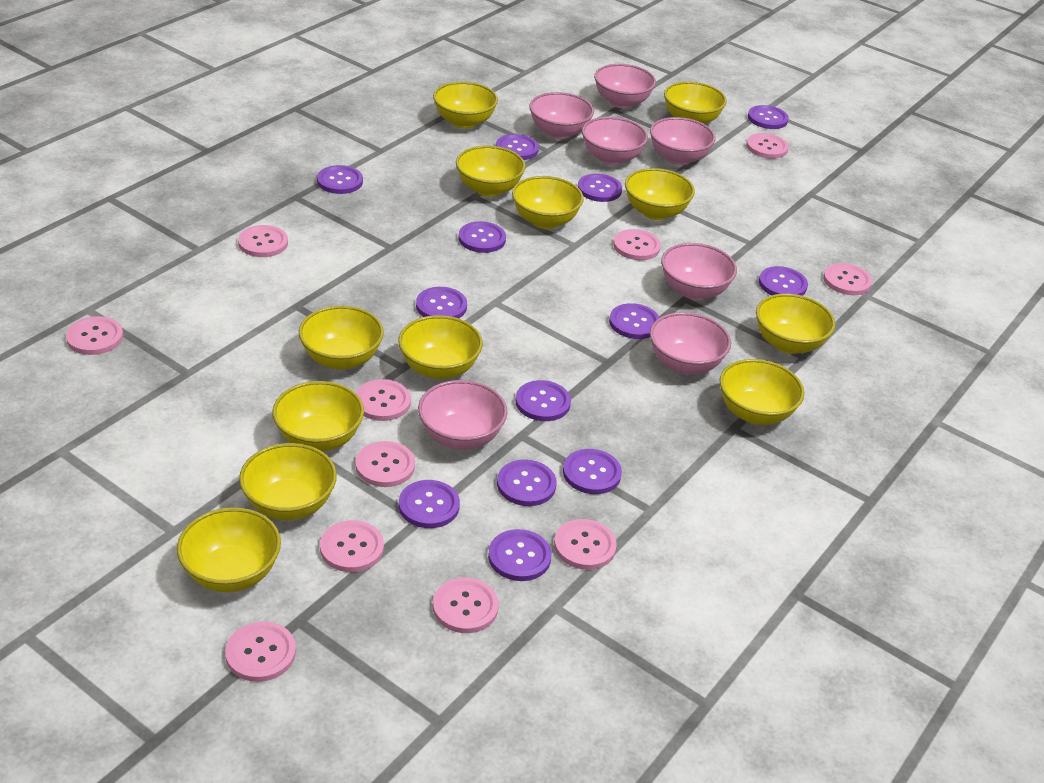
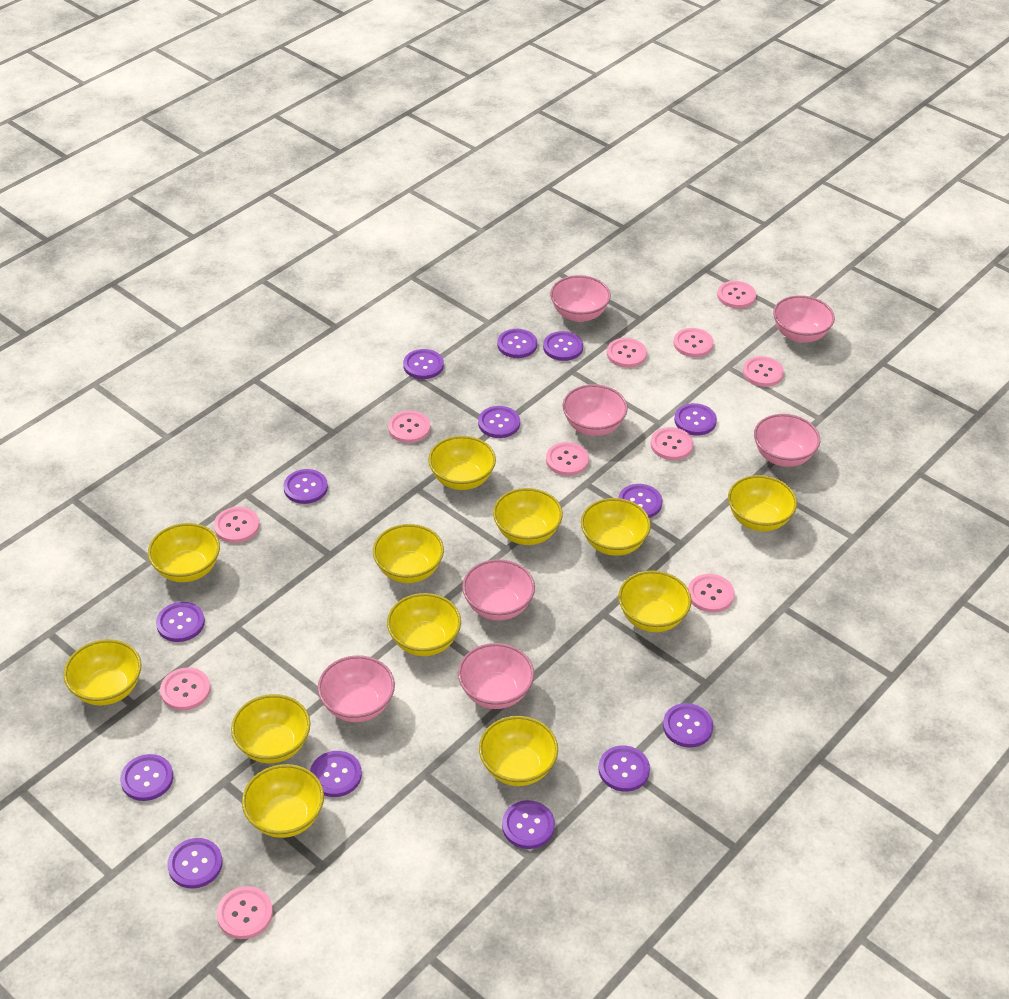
purple button: [317,165,363,194] [399,480,460,528] [416,287,467,318] [458,221,506,253] [488,529,552,581] [496,134,539,160] [497,459,557,506] [515,380,571,421] [563,449,622,494] [578,174,622,202] [609,303,660,339] [748,105,789,129] [759,266,808,296] = 13 -> [120,754,173,801] [156,602,205,642] [167,838,223,889] [283,469,328,504] [310,751,362,797] [403,349,444,379] [478,406,520,438] [497,329,537,358] [502,800,555,849] [543,331,583,361] [598,746,650,792] [618,484,662,518] [663,703,713,748] [674,403,717,435] = 14

